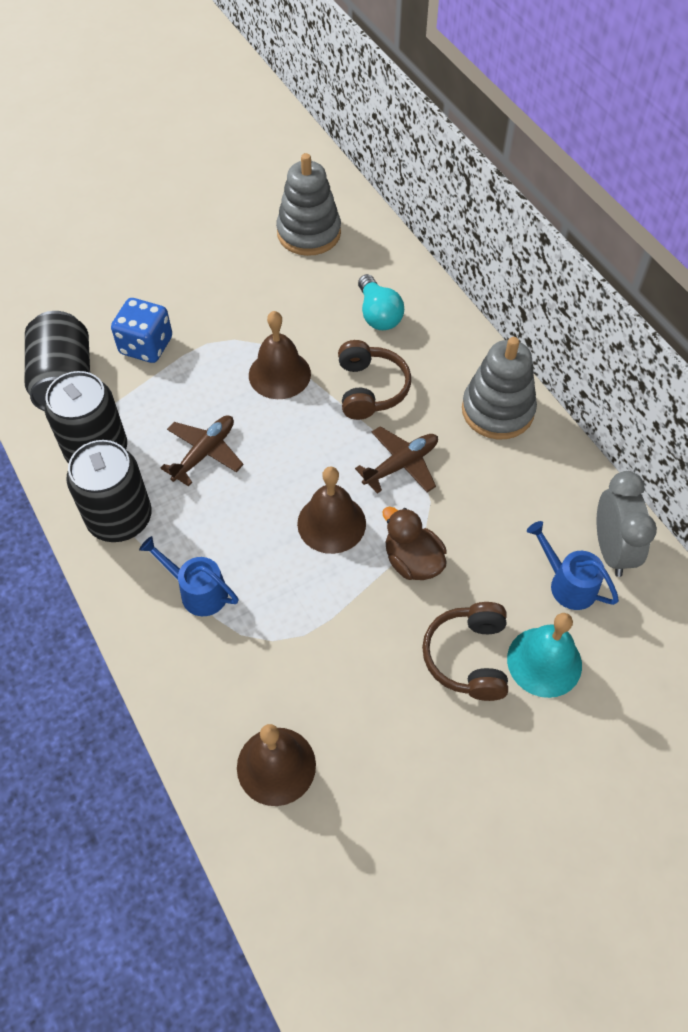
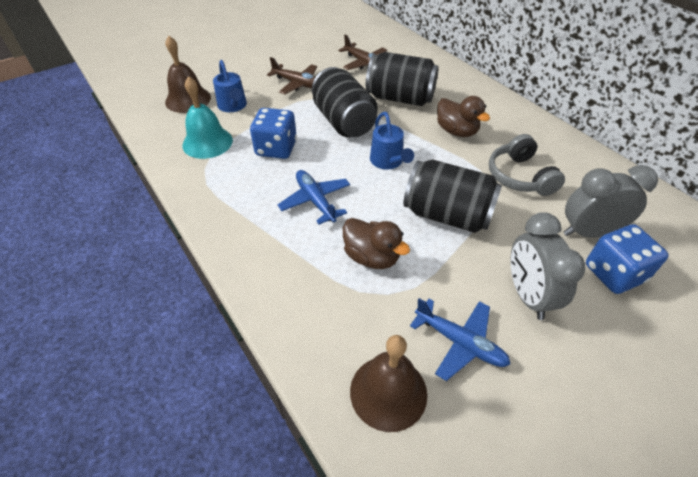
blue dice: [111,298,172,363] = 1 -> [250,108,297,159] [586,224,669,294] = 2
blue plane: none = 0 -> [277,170,350,224] [410,298,510,381] = 2
brown bell: [237,724,316,806] [249,311,311,399] [297,466,366,554] = 3 -> [165,36,211,113] [350,335,427,432] = 2
brown duck: [382,507,447,580] = 1 -> [343,218,410,269] [437,96,490,137] = 2
brown headphones: [338,340,411,420] [422,602,508,701] = 2 -> none = 0
grey clock: [597,471,657,577] = 1 -> [510,212,585,320] [564,165,658,238] = 2
grey headphones: none = 0 -> [489,134,565,196] = 1
grey stacking toy: [276,153,341,256] [462,337,537,439] = 2 -> none = 0
turquoise light bulb: [358,274,404,330] = 1 -> none = 0

